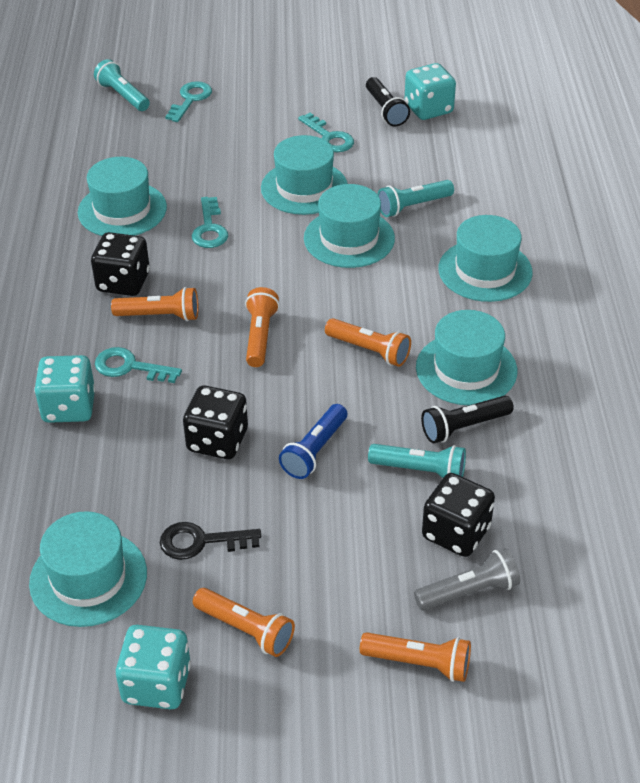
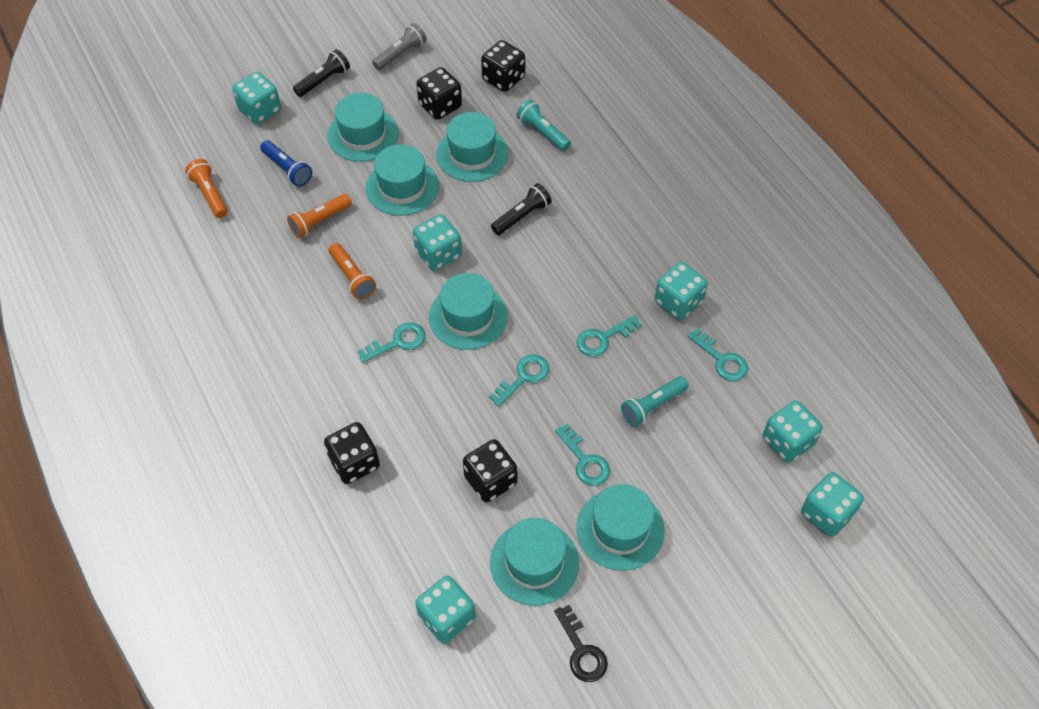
black dice: [91,232,150,296] [183,386,248,459] [422,473,495,557] = 3 -> [324,422,380,484] [416,67,462,120] [463,439,517,502] [481,40,525,92] = 4
orange flashlight: [111,287,199,321] [193,588,295,657] [245,287,280,367] [325,318,411,367] [360,632,471,682] = 5 -> [185,159,228,218] [287,194,352,238] [329,243,376,299] = 3
turquoise dice: [34,355,95,423] [116,625,191,709] [405,63,456,120] = 3 -> [232,72,281,124] [413,214,462,271] [415,576,475,643] [655,262,708,320] [763,401,822,463] [801,472,864,537] = 6
turquoise flashlight: [94,59,150,111] [368,444,466,478] [377,180,454,217] = 3 -> [516,100,571,151] [621,376,689,427] = 2
turquoise key: [95,347,182,383] [165,81,212,122] [192,197,228,248] [298,113,354,152] = 4 -> [358,322,425,363] [489,354,549,407] [555,423,610,486] [577,315,642,357] [688,328,748,381] = 5

